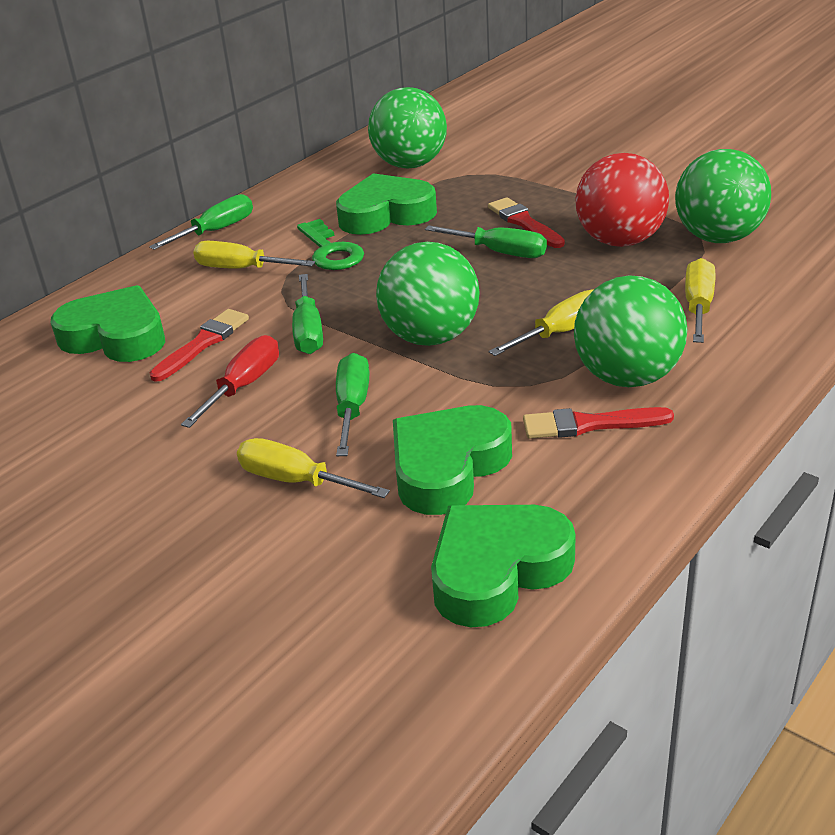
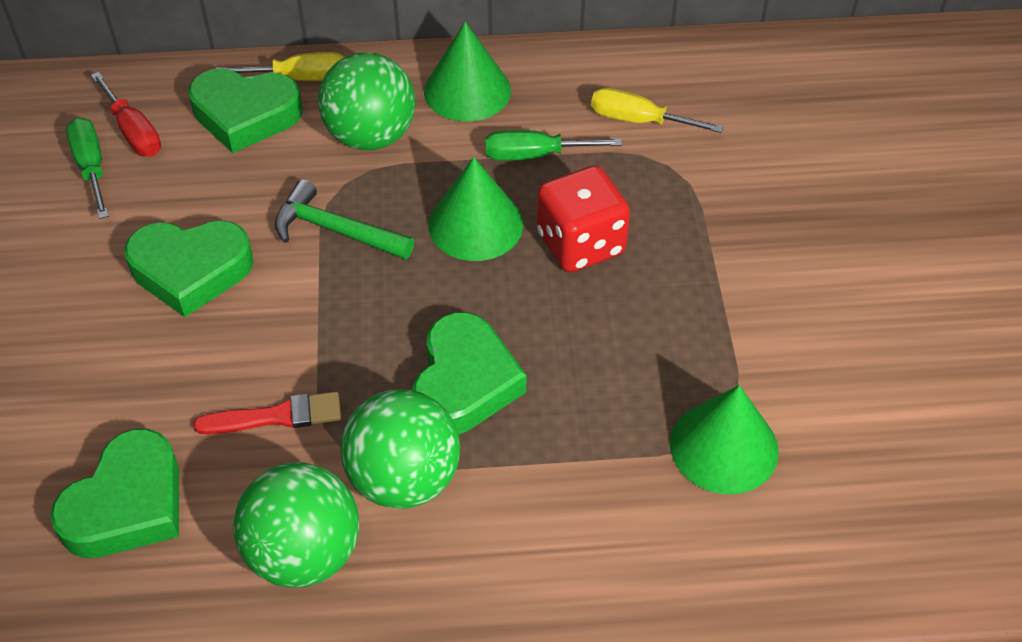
green ball: [368,87,447,169] [376,242,480,346] [574,275,687,387] [675,149,771,243] = 4 -> [233,462,359,588] [318,52,416,150] [340,389,460,509] = 3
green cone: none = 0 -> [424,22,511,121] [428,157,523,261] [670,385,779,494] = 3
green hammer: none = 0 -> [275,179,414,260] = 1
green key: [297,219,364,270] = 1 -> none = 0
green screwdriver: [149,194,253,250] [292,274,323,354] [336,353,370,456] [425,225,547,258] = 4 -> [66,117,109,219] [485,130,622,161] = 2
red ball: [575,153,669,247] = 1 -> none = 0
red brush: [150,309,249,382] [488,197,565,248] [523,407,674,439] = 3 -> [193,392,341,434] = 1
red dice: none = 0 -> [537,165,630,272] = 1
yellow screwdriver: [193,241,315,269] [237,438,390,498] [489,289,594,356] [685,258,715,343] = 4 -> [215,52,344,81] [591,88,724,133] = 2

